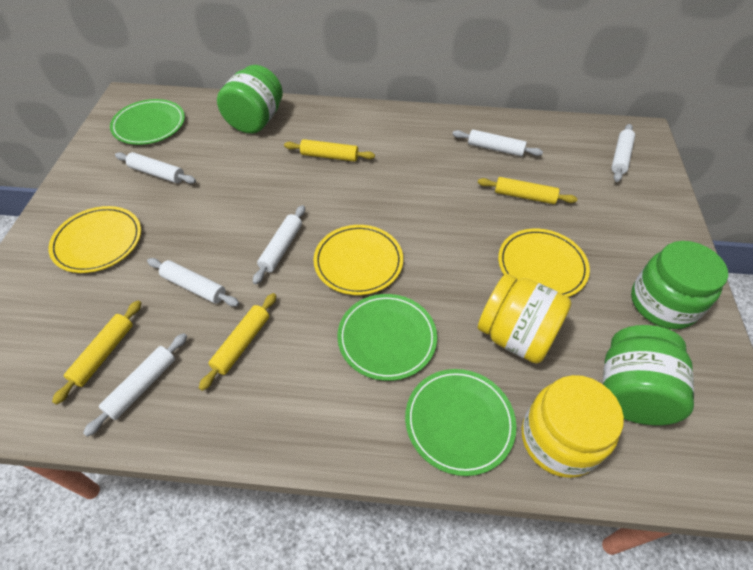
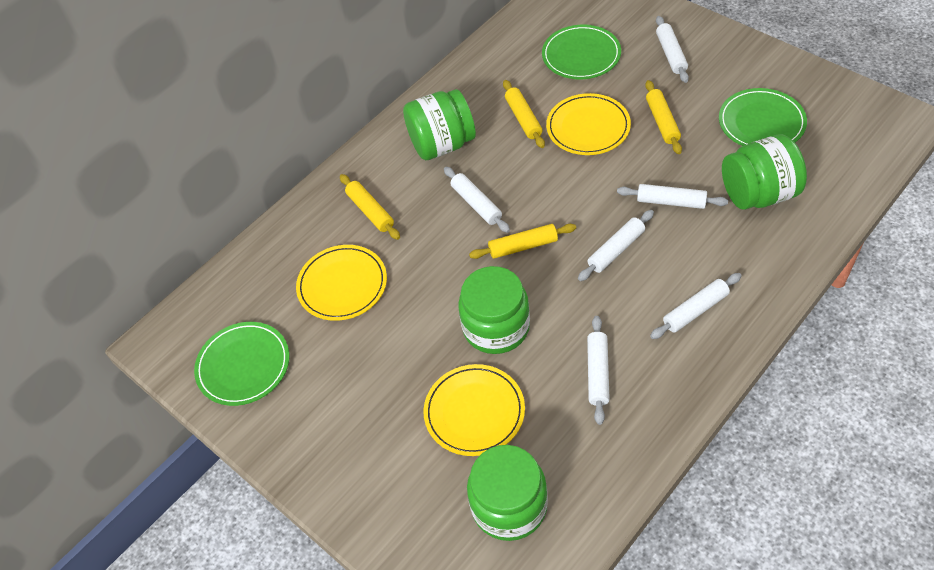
green jar: [217,65,283,134] [603,325,694,425] [631,241,728,329] = 3 -> [403,89,476,160] [458,266,530,354] [467,445,548,541] [722,134,807,210] = 4
yellow jar: [478,274,571,364] [522,375,624,478] = 2 -> none = 0

